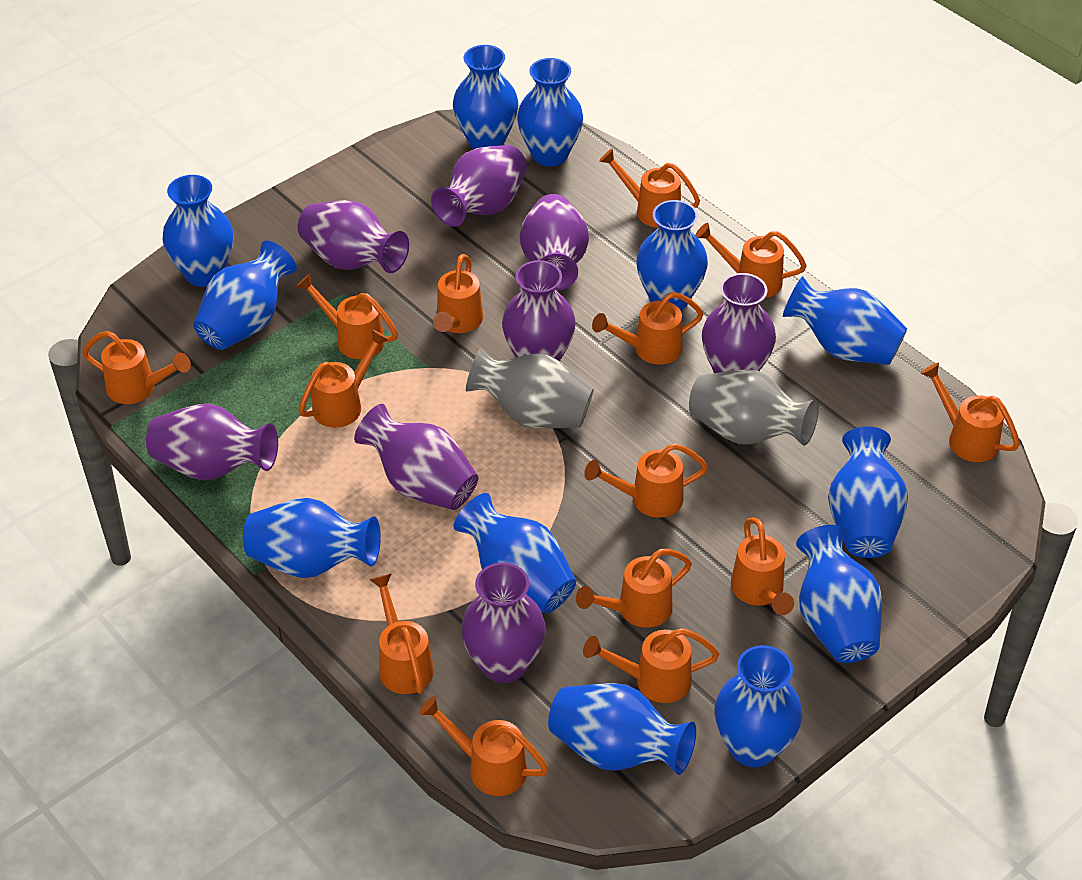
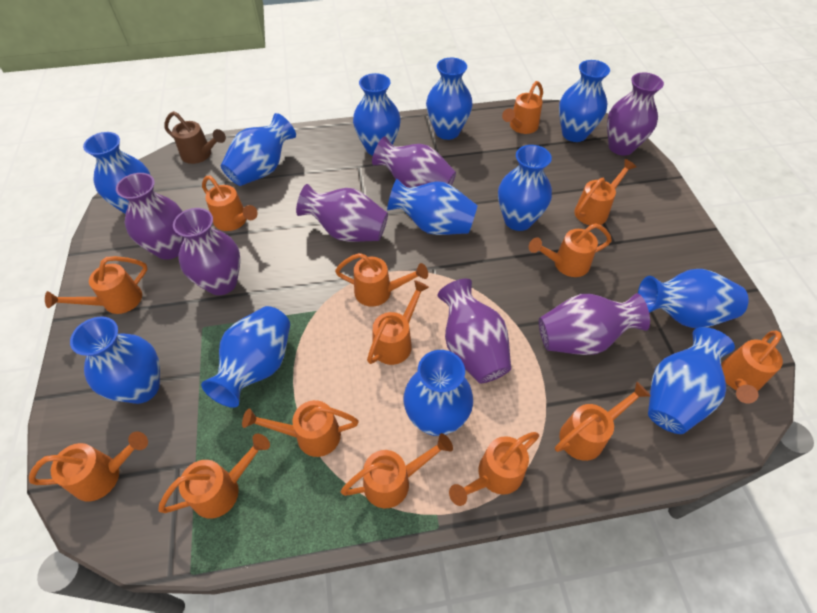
brown watering can: none = 0 -> [165,111,226,164] = 1
grey vase: [466,348,594,429] [689,369,819,446] = 2 -> none = 0
purple vase: [146,404,278,480] [298,200,409,273] [354,404,478,510] [431,145,527,226] [461,562,546,683] [502,260,576,362] [520,194,589,290] [702,273,776,373] = 8 -> [116,173,184,260] [173,208,240,295] [296,184,388,242] [372,136,456,188] [437,279,511,383] [539,293,650,355] [607,72,664,156] = 7

